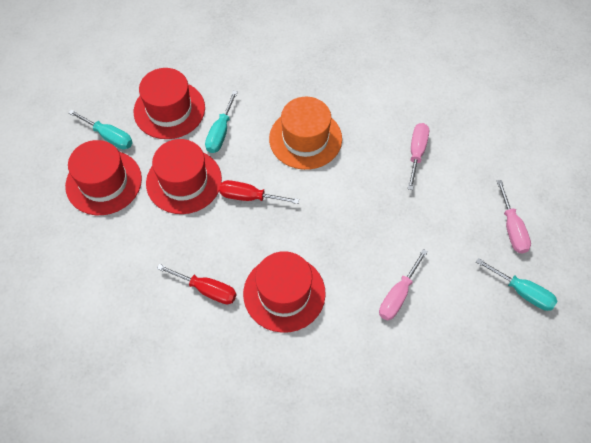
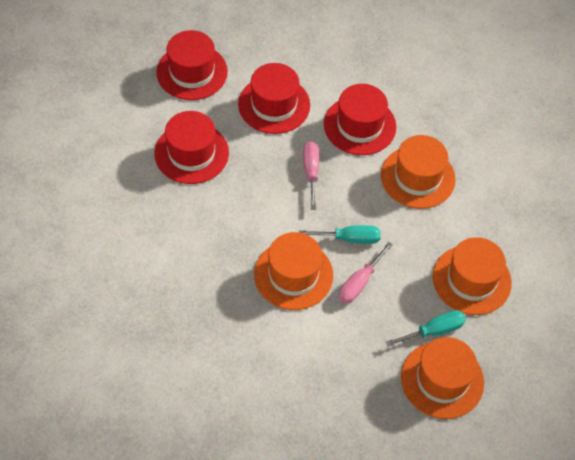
orange hat: [269,97,342,170] = 1 -> [254,232,333,310] [381,135,456,209] [401,337,484,419] [433,237,512,315] = 4
pink screwdriver: [379,249,428,321] [408,123,429,190] [497,180,531,254] = 3 -> [303,141,319,210] [339,242,393,303] = 2
red screwdriver: [157,264,237,304] [219,180,299,204] = 2 -> none = 0
turquoise screwdriver: [69,110,133,149] [205,90,238,153] [476,258,557,311] = 3 -> [299,225,381,244] [386,310,466,347] = 2

